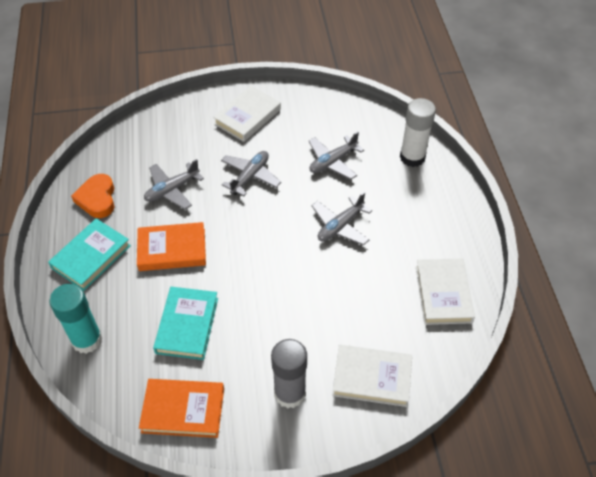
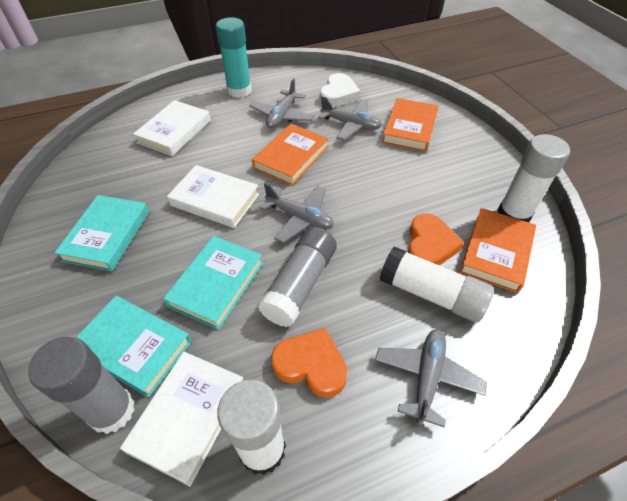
grey glue stick: [271,339,307,409] = 1 -> [28,337,135,434] [258,227,337,327] = 2
orange book: [137,222,206,271] [139,379,224,438] = 2 -> [252,124,329,186] [382,98,439,152] [459,208,536,293] = 3
orange heart: [71,174,115,218] = 1 -> [271,328,348,398] [408,214,464,266] = 2
turquoise book: [48,218,131,291] [153,287,218,360] = 2 -> [55,195,149,272] [76,296,192,398] [163,236,263,330] = 3
white glue stick: [400,98,436,167] = 1 -> [217,380,286,475] [380,247,494,323] [497,134,570,222] = 3
white heart: none = 0 -> [320,73,360,107] = 1

